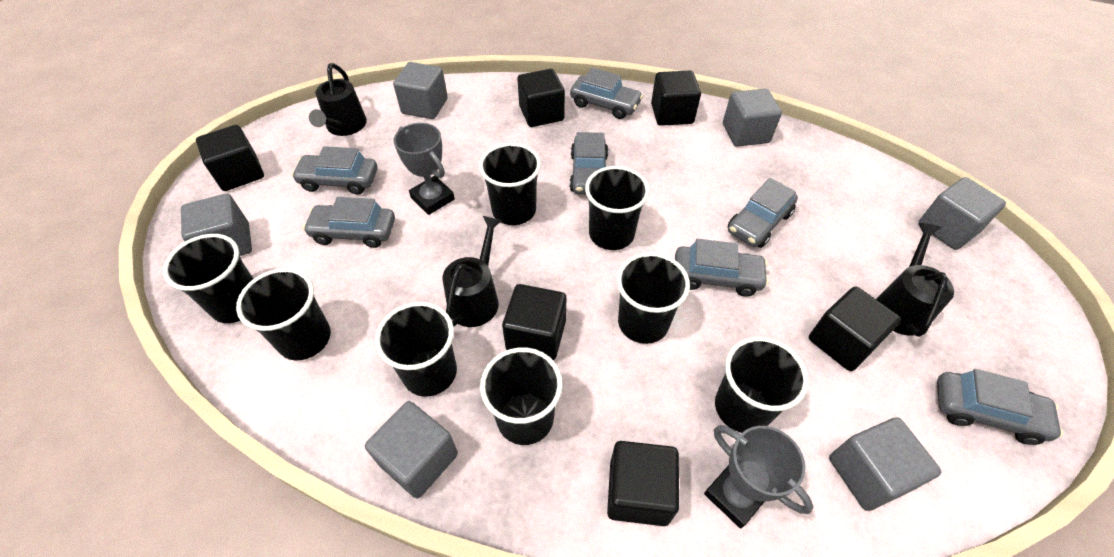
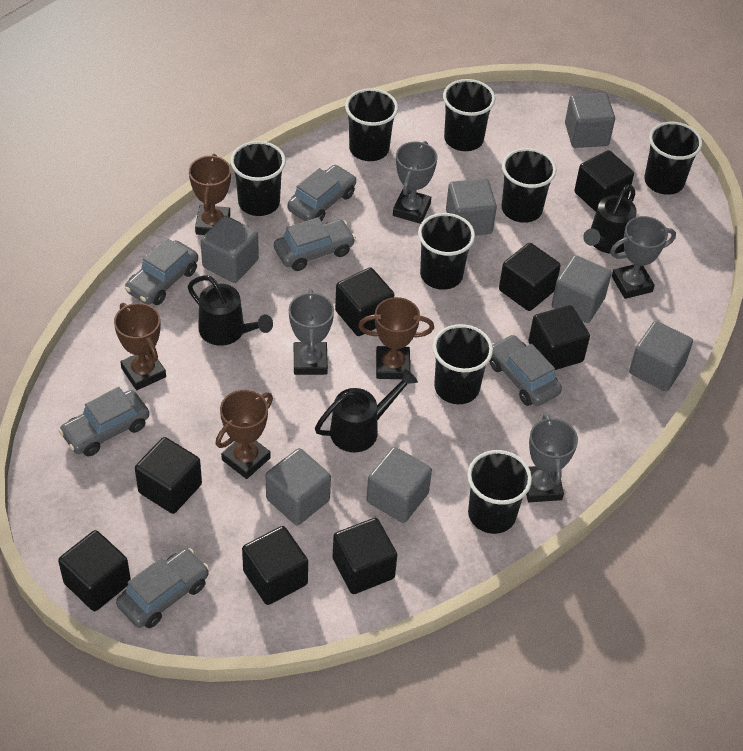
black cube: [196,125,264,191] [502,284,566,360] [518,69,565,127] [607,441,679,526] [651,71,701,126] [809,286,901,371] = 6 -> [58,530,131,611] [135,437,202,514] [242,526,308,605] [333,518,397,594] [335,267,394,336] [499,243,561,311] [528,305,590,370] [574,150,634,212] = 8
brown trophy: none = 0 -> [114,303,166,390] [189,154,231,235] [216,390,273,479] [358,297,434,379] = 4
grey car: [291,146,377,195] [303,197,395,248] [570,67,643,119] [570,132,608,194] [675,239,769,297] [728,178,798,248] [937,369,1063,445] = 7 -> [59,387,149,456] [116,548,209,628] [125,238,198,305] [274,217,356,271] [287,165,357,221] [489,334,562,406] = 6
grey cube: [181,193,252,256] [365,401,458,498] [393,62,448,119] [723,89,782,147] [829,417,941,511] [918,177,1006,250] = 6 -> [201,216,259,283] [266,448,331,525] [366,447,432,523] [446,178,497,235] [552,255,612,323] [565,93,615,148] [629,321,693,391] = 7
grey trophy: [394,123,455,215] [704,425,813,528] = 2 -> [289,289,334,375] [393,141,437,224] [526,414,578,502] [610,216,676,299] = 4

